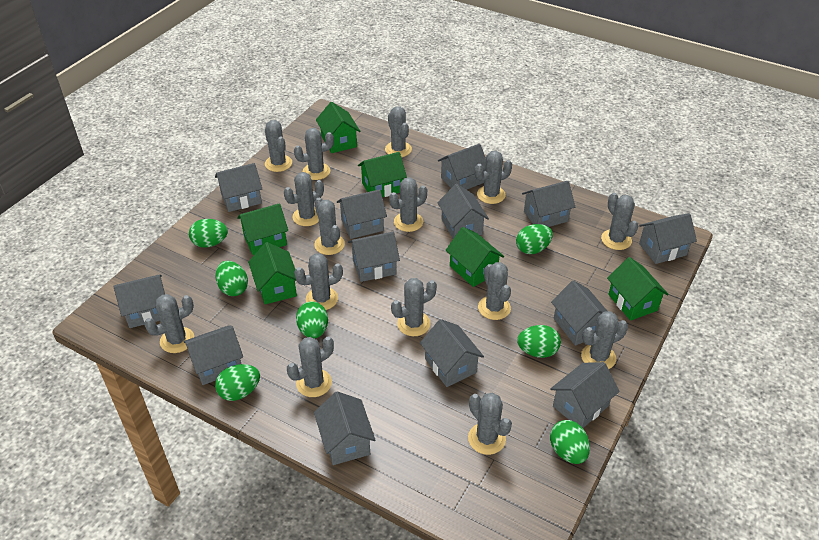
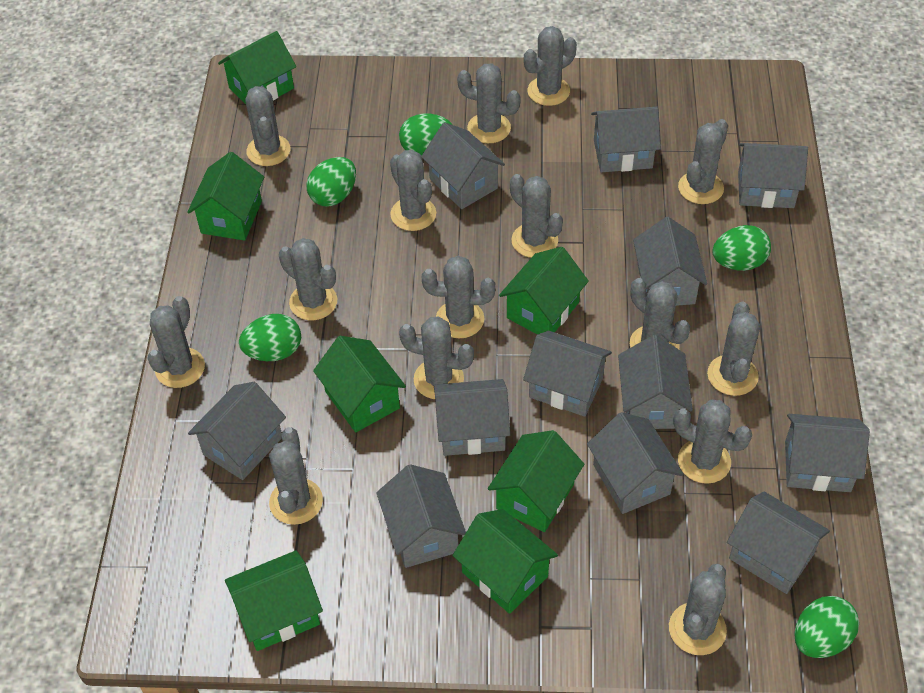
green egg: [189,219,228,248] [215,261,248,296] [215,364,260,401] [296,301,328,338] [516,224,553,254] [517,325,561,358] [550,420,590,464] = 7 -> [239,314,301,361] [306,157,356,207] [399,114,453,156] [712,225,771,271] [795,596,859,658] = 5
green house: [237,203,288,255] [248,242,297,304] [316,102,360,153] [358,152,407,197] [446,227,504,287] [607,257,669,321] = 6 -> [187,152,264,241] [218,31,296,104] [225,550,323,651] [313,336,406,432] [452,509,558,614] [488,430,584,532] [499,247,589,335] = 7
grey house: [113,274,165,328] [184,325,243,385] [215,163,262,212] [314,391,375,465] [337,189,387,239] [348,232,400,282] [420,319,484,387] [437,184,489,239] [438,144,486,190] [522,181,575,227] [550,362,620,428] [551,280,608,346] [639,213,697,264] = 13 -> [188,382,286,480] [376,464,466,568] [421,122,505,209] [434,379,510,456] [523,331,612,417] [587,412,683,514] [591,107,661,172] [618,335,693,429] [633,217,707,306] [727,492,830,594] [738,143,808,208] [785,414,870,492] = 12

